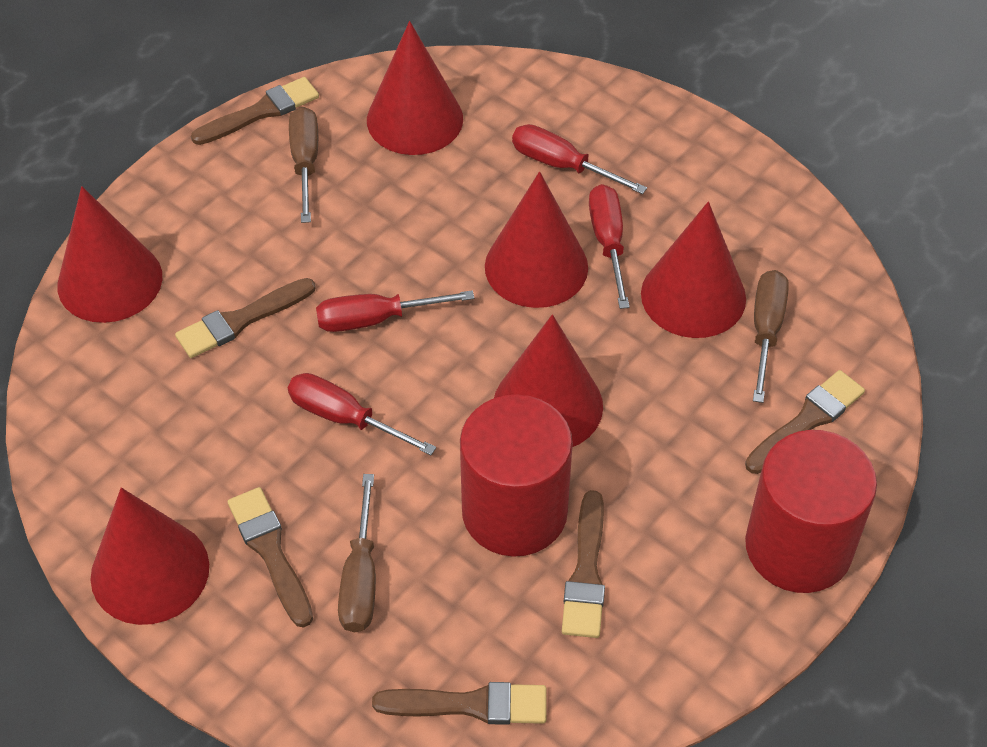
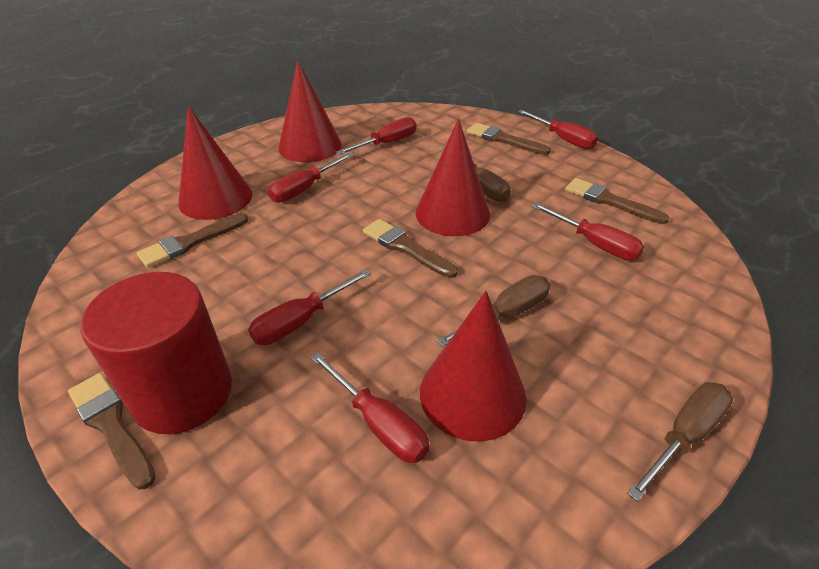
brown brush: [175,278,316,358] [191,77,319,145] [228,487,313,628] [372,682,546,725] [562,490,605,638] [745,370,865,474] = 6 -> [68,373,156,490] [137,213,248,268] [363,219,458,278] [467,123,551,155] [565,178,669,224] = 5
red cone: [57,186,162,323] [91,488,209,625] [367,21,463,155] [485,172,588,308] [494,314,603,447] [641,202,746,338] = 6 -> [178,106,252,220] [278,61,342,162] [416,119,490,236] [420,291,527,442] = 4
red cylinder: [460,394,573,557] [745,430,877,593] = 2 -> [80,272,232,434] = 1
red screwdriver: [288,373,436,455] [316,290,475,332] [512,124,647,194] [589,184,630,309] = 4 -> [248,270,371,345] [268,153,353,203] [310,352,429,463] [336,117,416,155] [518,110,598,149] [532,203,644,260] = 6

